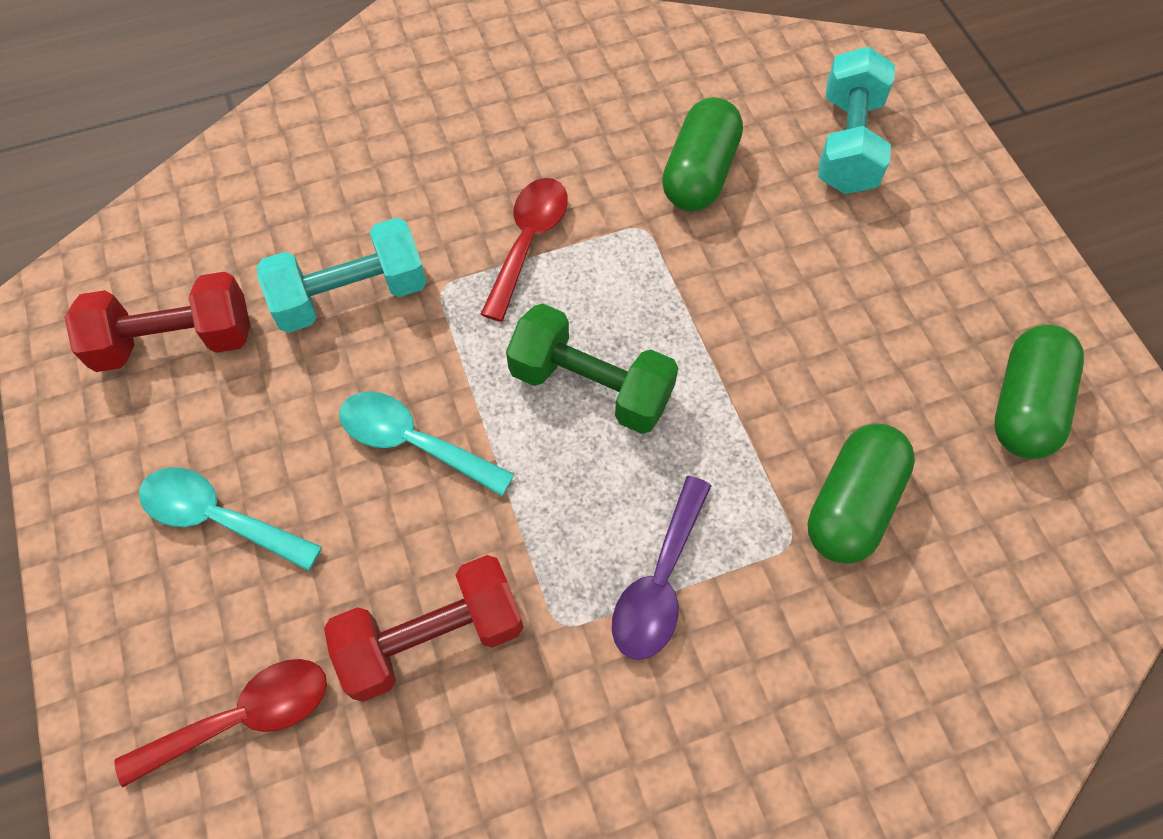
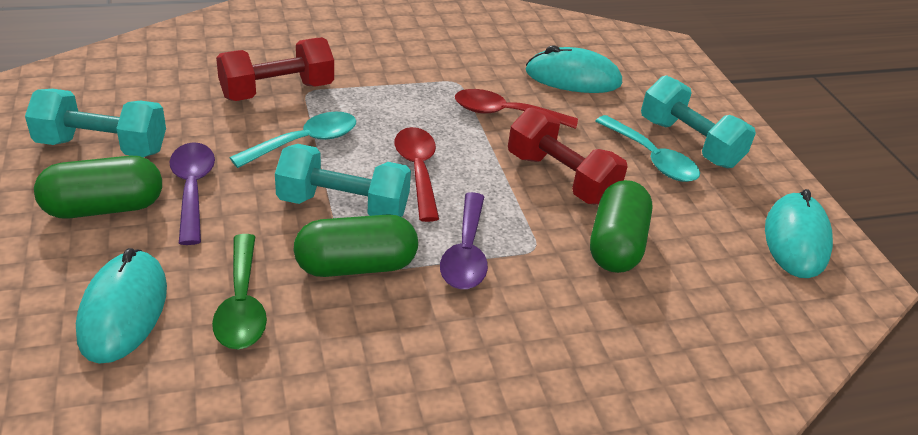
green dumbbell: [506,303,678,434] = 1 -> none = 0
green spoon: none = 0 -> [212,234,267,349] = 1
purple spoon: [612,476,711,660] = 1 -> [170,142,215,245] [440,192,488,289] = 2
turquoise dumbbell: [257,218,427,333] [818,46,895,194] = 2 -> [25,89,166,157] [275,144,411,217] [641,75,756,168] = 3
turquoise mouse: none = 0 -> [76,248,167,363] [526,45,622,93] [765,189,833,278] = 3

